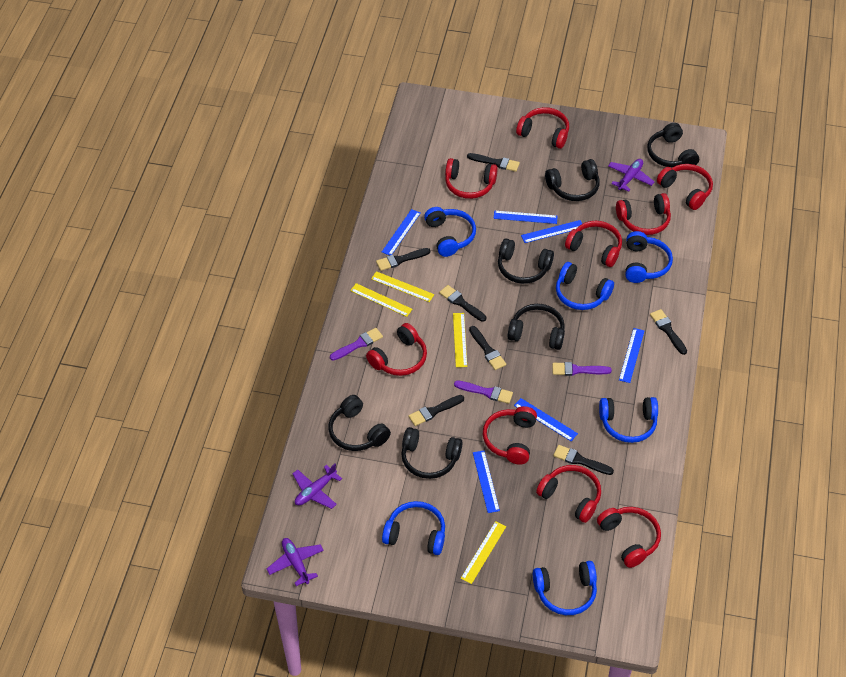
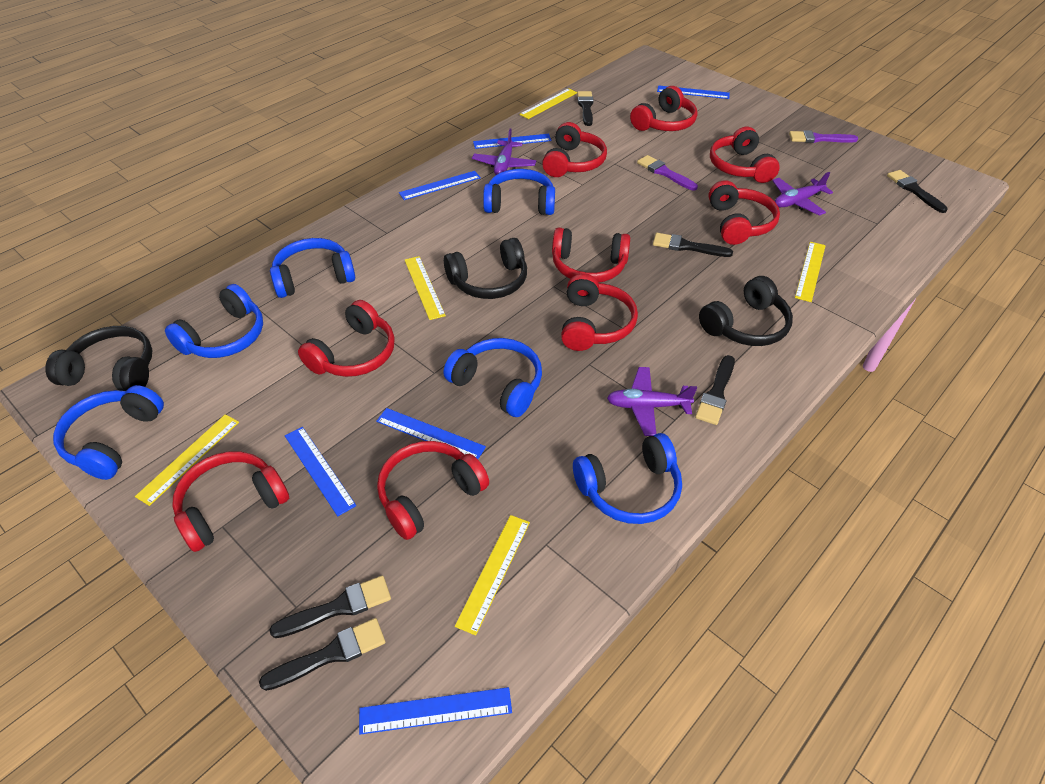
black brush: [376,248,430,271] [408,395,464,426] [439,285,486,322] [467,153,520,172] [469,326,506,370] [553,445,614,475] [650,309,687,355] = 7 -> [259,618,385,691] [269,576,391,638] [577,91,594,126] [653,233,733,257] [695,355,735,425] [887,170,948,213] = 6
black headphones: [329,395,391,451] [401,427,463,479] [498,239,554,284] [508,304,565,350] [545,159,600,201] [647,123,699,167] = 6 -> [45,326,152,391] [444,238,527,299] [699,276,793,346] = 3
purple brush: [330,328,383,361] [454,381,513,404] [552,362,612,376] = 3 -> [637,155,698,190] [789,130,858,143] = 2
yellow ruler: [350,283,413,317] [371,271,434,302] [453,313,467,367] [461,521,506,584] = 4 -> [135,414,239,506] [405,256,446,320] [455,515,530,636] [519,88,577,119] [795,242,826,302] = 5

